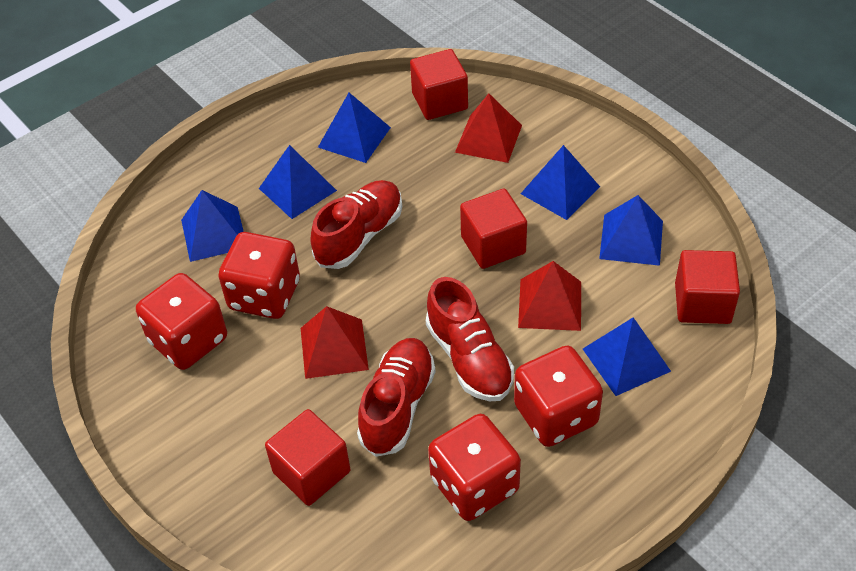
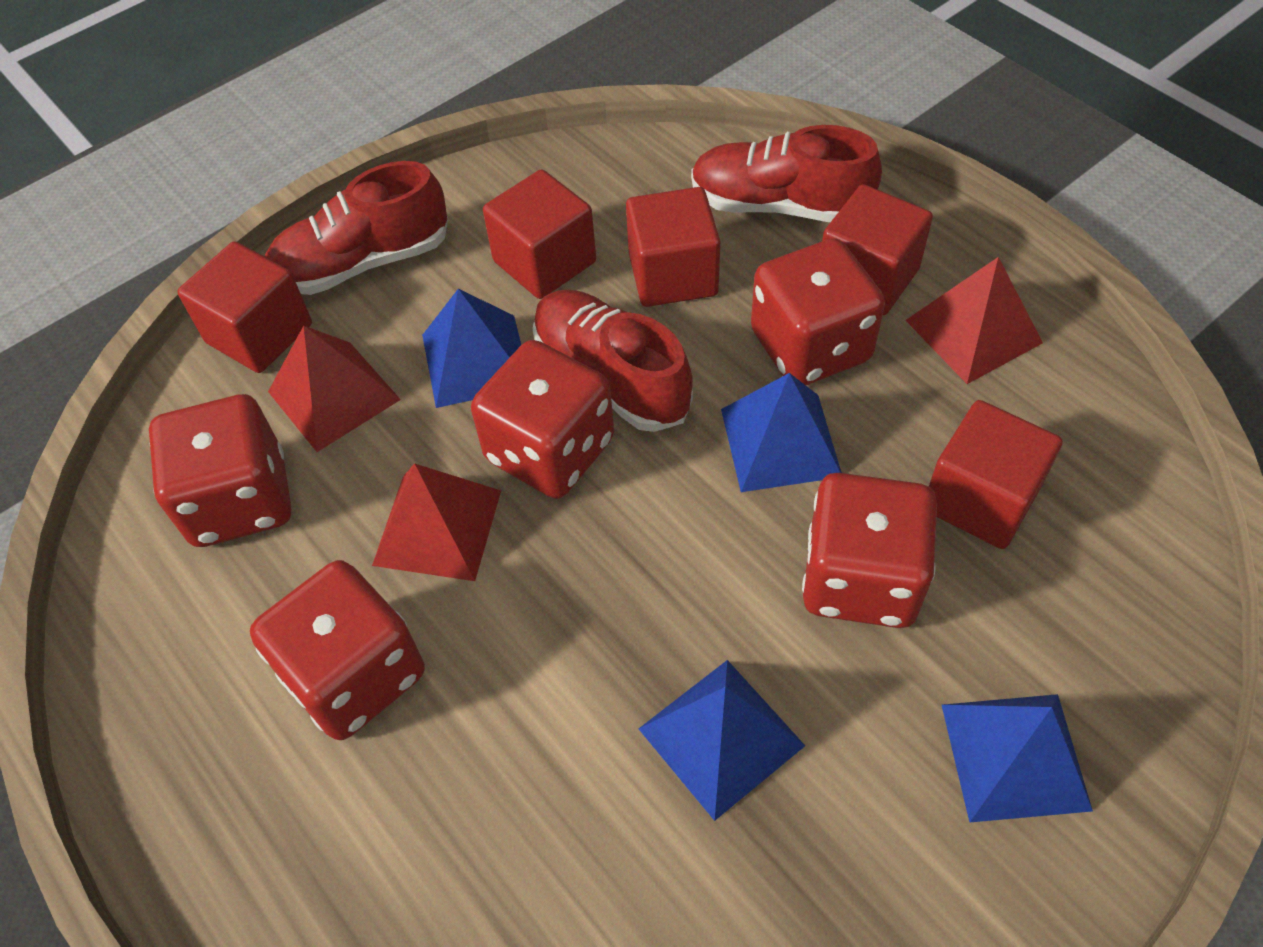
blue pyramid: [181,190,244,262] [259,145,337,219] [318,93,391,163] [521,145,600,220] [583,317,671,396] [599,195,663,266] = 6 -> [422,289,521,408] [639,660,805,821] [721,373,842,492] [942,694,1093,822] = 4
red cube: [265,409,350,506] [410,49,468,120] [460,189,527,269] [675,250,740,324] = 4 -> [177,241,312,373] [483,169,596,299] [626,187,720,307] [822,184,933,315] [929,400,1063,549] = 5
red dice: [136,273,227,370] [218,232,300,319] [428,414,521,521] [514,345,603,447] = 4 -> [149,394,291,547] [250,560,425,740] [471,340,614,499] [751,238,885,385] [802,473,937,628] = 5

